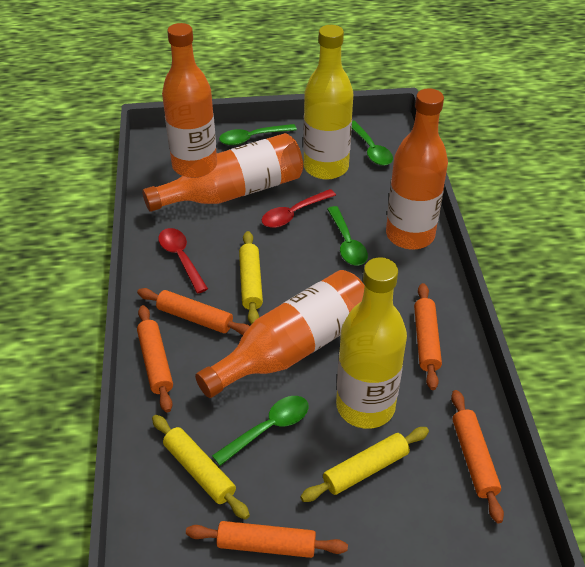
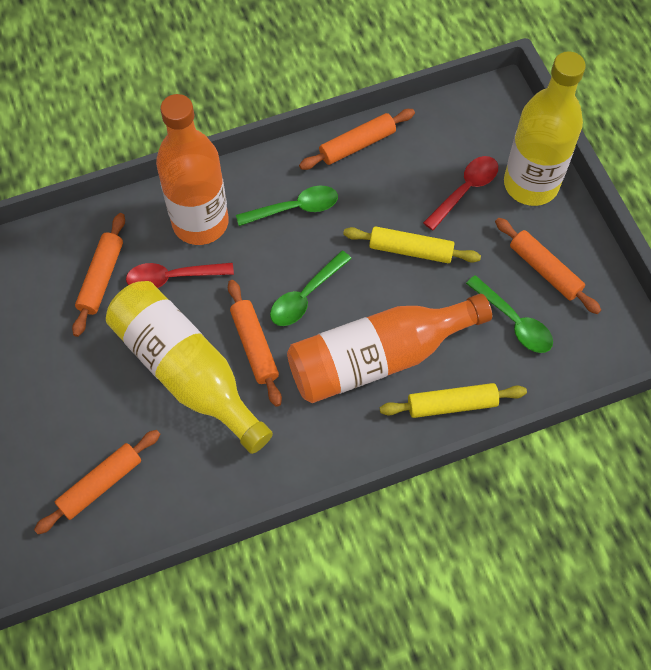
green spoon: [212,396,309,466] [219,124,297,145] [327,206,368,266] [352,121,393,166] = 4 -> [236,186,338,226] [270,251,352,326] [466,275,553,353] = 3
orange bottle: [142,133,303,212] [162,23,217,176] [195,270,365,398] [386,88,448,249] = 4 -> [156,94,229,245] [287,294,492,403] = 2
yellow rolling pin: [152,415,250,520] [239,231,263,324] [300,427,429,502] = 3 -> [343,226,481,263] [380,383,527,418] = 2

